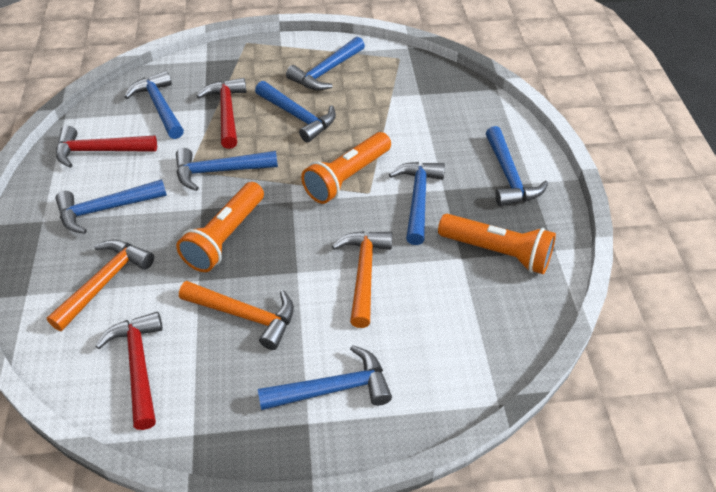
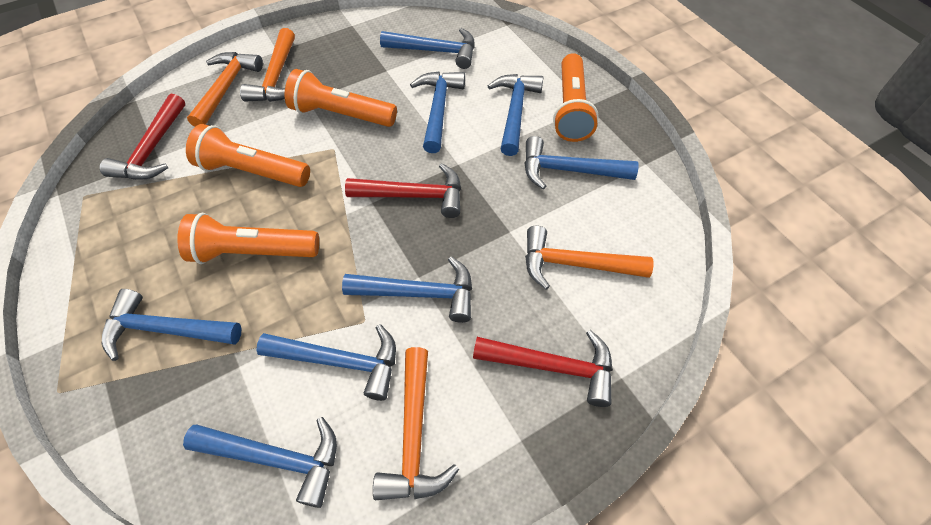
orange flashlight: [176,182,264,272] [301,132,391,204] [438,214,556,274] = 3 -> [177,213,319,264] [186,124,310,187] [284,69,397,127] [553,53,599,142] = 4
orange hammer: [47,240,154,331] [179,281,294,350] [332,231,392,328] = 3 -> [187,52,263,127] [240,28,295,102] [373,347,459,500] [525,226,654,290] = 4

